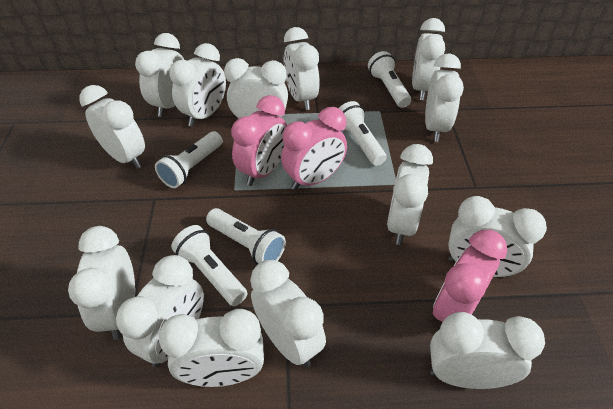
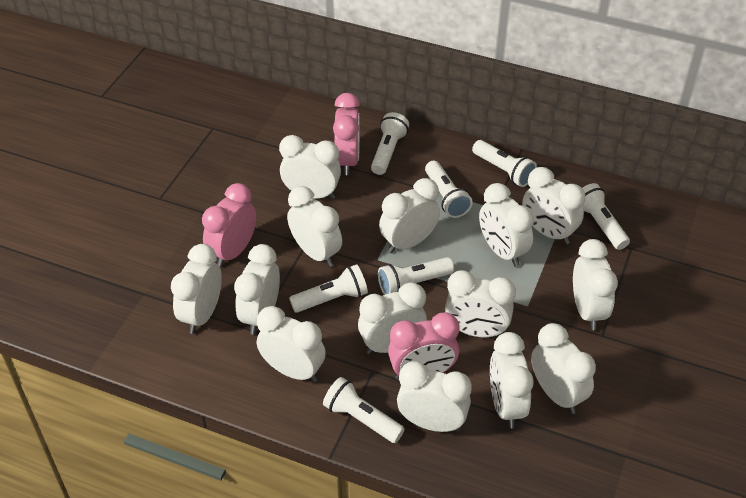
white flashlight: [155,131,223,188] [171,225,248,306] [206,208,286,265] [339,101,387,166] [368,51,411,108] = 5 -> [289,264,368,313] [323,377,405,443] [371,112,409,175] [378,257,454,295] [425,161,473,218] [472,140,537,187] [582,183,630,250] = 7

